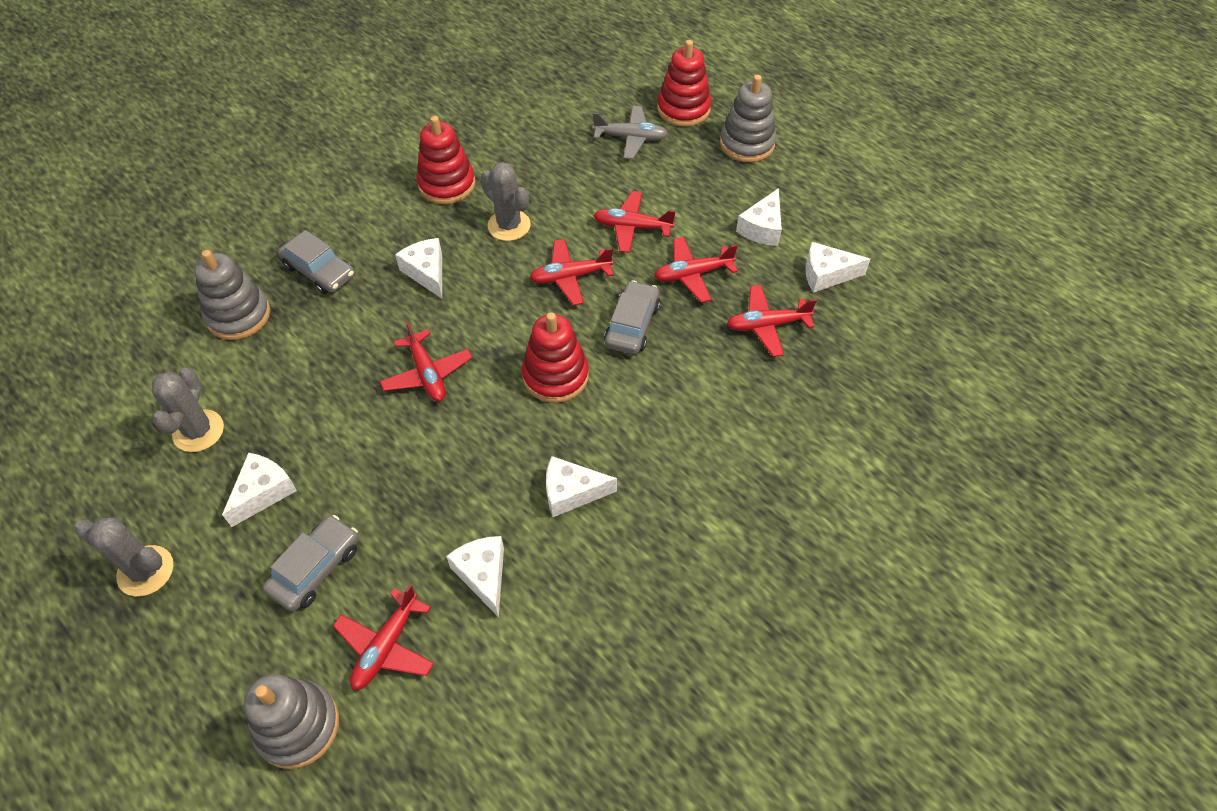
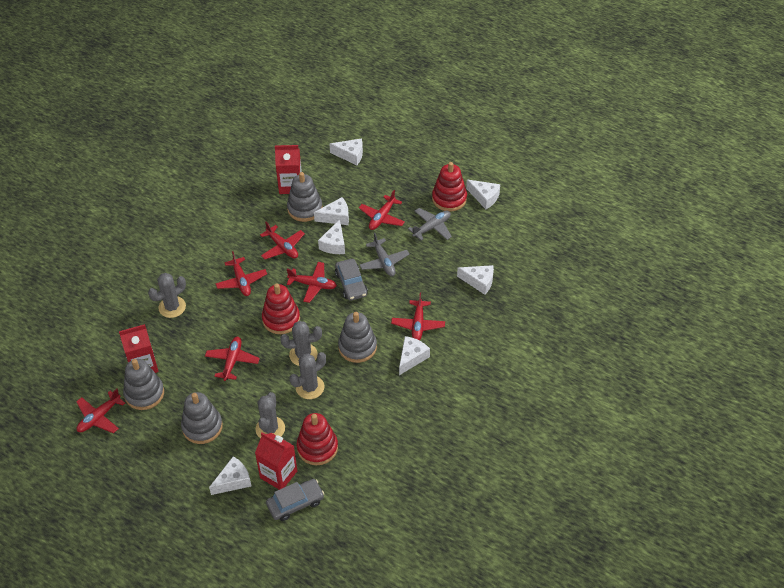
grey cactus: [74,517,173,596] [152,368,224,452] [481,162,531,241] = 3 -> [148,273,186,318] [256,392,285,439] [280,321,322,366] [289,352,326,399] = 4
grey car: [263,515,359,612] [278,230,355,294] [604,280,660,355] = 3 -> [266,479,324,521] [335,259,368,301] = 2
grey plane: [592,106,668,159] = 1 -> [360,233,409,276] [408,208,452,240] = 2
grey stacking toy: [194,250,270,340] [244,674,339,769] [720,75,776,162] = 3 -> [123,359,164,410] [181,392,223,444] [287,172,322,222] [338,312,377,363] = 4
red carton: none = 0 -> [119,324,159,373] [255,432,297,490] [275,145,302,194] = 3
red plane: [333,584,435,690] [380,320,472,401] [529,239,614,305] [593,191,676,253] [654,237,738,303] [727,285,817,357] = 6 -> [76,388,125,433] [205,337,260,381] [215,251,267,296] [260,222,305,259] [287,262,337,303] [359,190,405,230] [391,292,445,341] = 7
white cheese: [222,453,297,527] [395,238,442,298] [446,536,504,617] [546,456,617,517] [736,188,782,246] [805,242,870,293] = 6 -> [209,456,251,495] [314,197,349,225] [318,219,345,254] [329,138,363,165] [399,336,430,375] [457,265,494,295] [466,180,500,209] = 7

